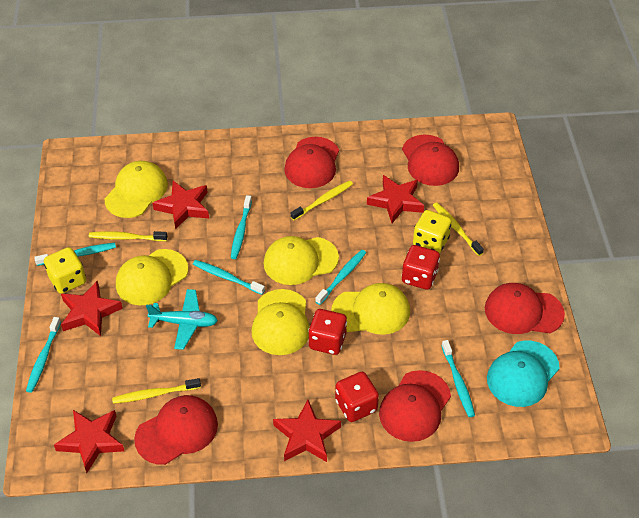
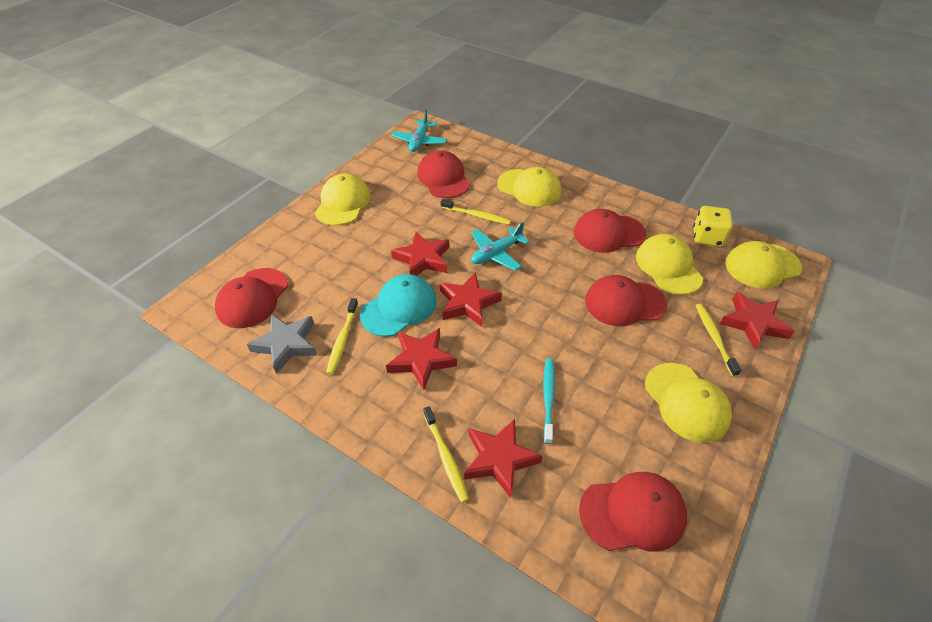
grey star: none = 0 -> [247,314,317,374] = 1
red dice: [308,309,347,355] [335,372,379,422] [402,245,440,290] = 3 -> none = 0
turquoise plane: [146,289,218,350] = 1 -> [391,110,447,152] [471,222,530,271] = 2
turquoise toothbrush: [26,317,61,393] [34,243,116,266] [193,260,265,295] [231,195,252,259] [315,250,366,305] [442,340,475,417] = 6 -> [543,358,555,444] = 1
yellow dice: [44,247,86,294] [413,210,452,253] = 2 -> [693,206,733,247] = 1

